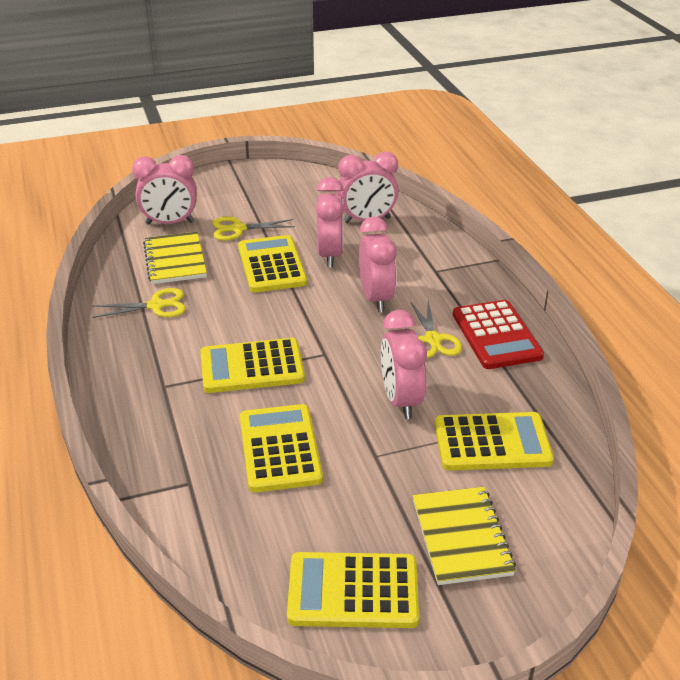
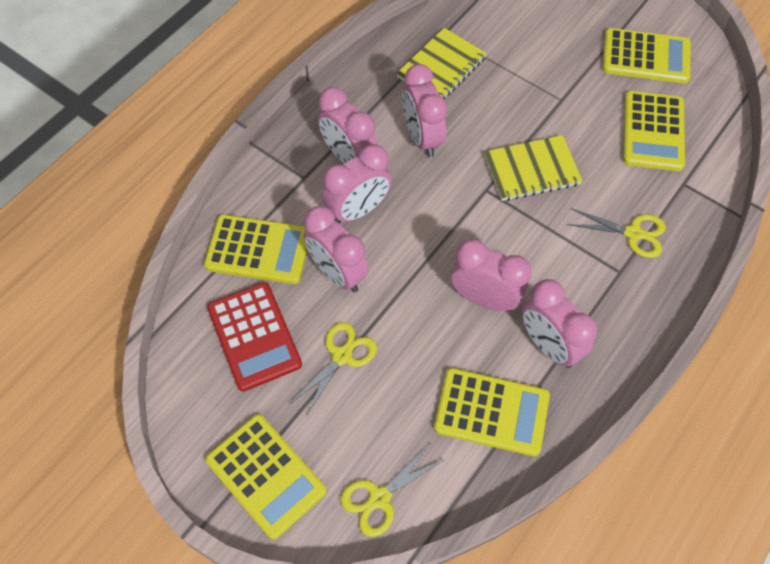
pink clock: [132,155,197,225] [316,177,344,267] [337,152,399,223] [359,216,397,312] [381,310,427,419] = 5 -> [304,206,369,293] [318,87,378,164] [322,144,392,224] [403,64,447,157] [451,239,532,311] [522,279,597,368] = 6

